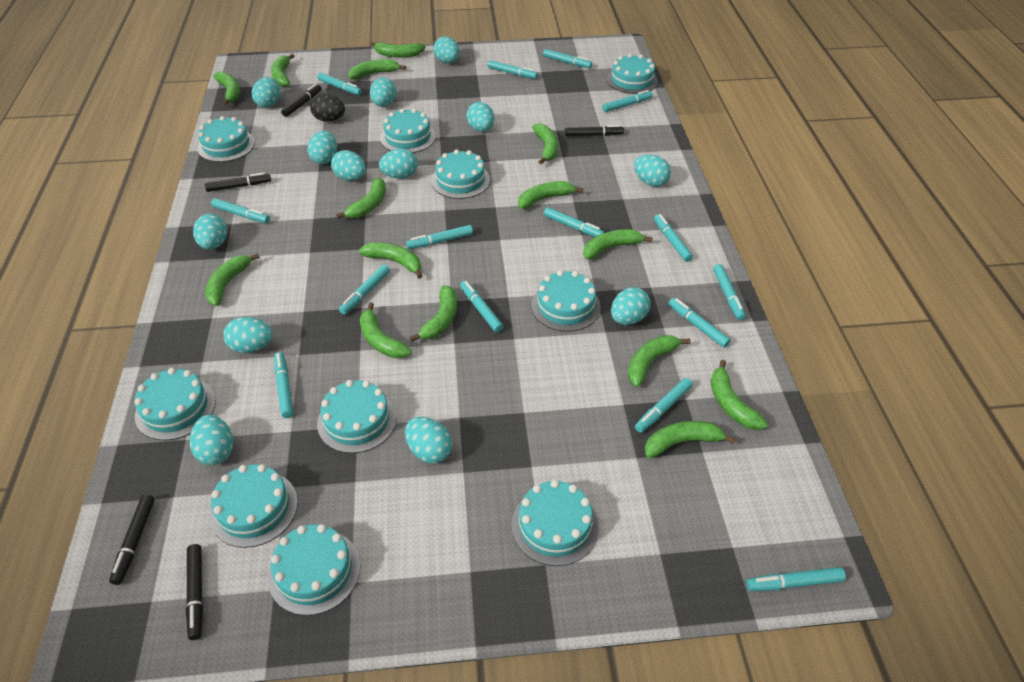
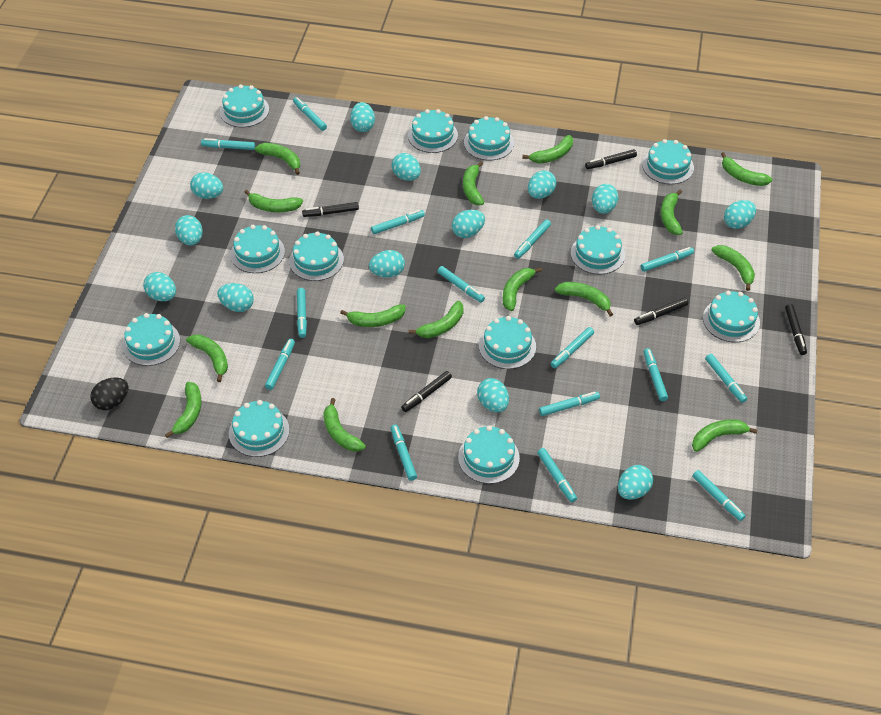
turquoise cake: [134,368,216,440] [197,116,255,162] [210,464,298,548] [268,524,360,616] [317,380,396,453] [380,108,436,153] [431,150,490,199] [511,480,599,566] [531,270,601,332] [607,54,658,94] = 10 -> [122,313,180,366] [220,84,269,127] [229,400,289,457] [230,225,285,273] [289,231,344,281] [408,109,458,153] [458,426,520,484] [464,116,514,161] [479,316,536,369] [571,225,625,274] [642,139,694,184] [703,291,760,342] = 12

